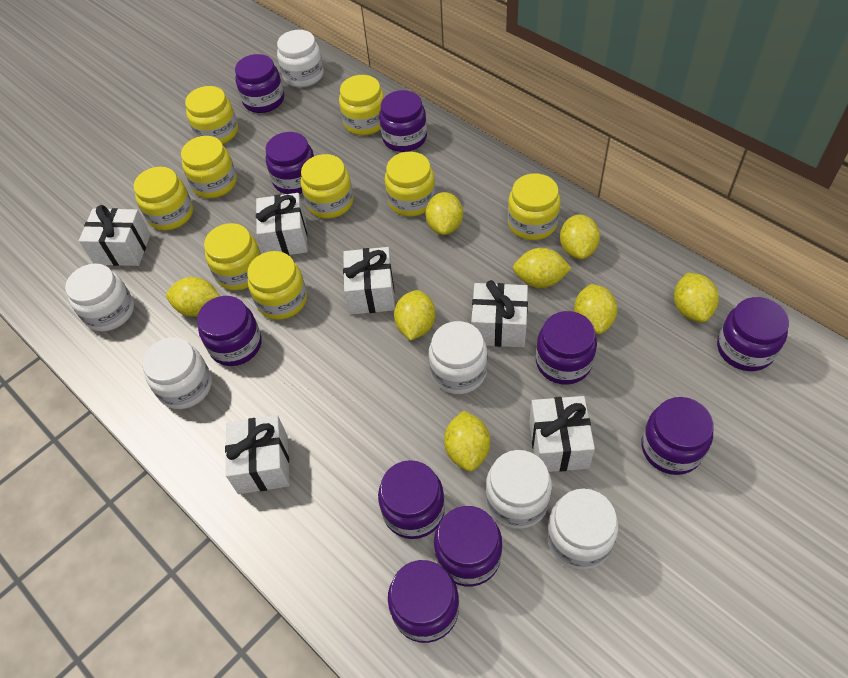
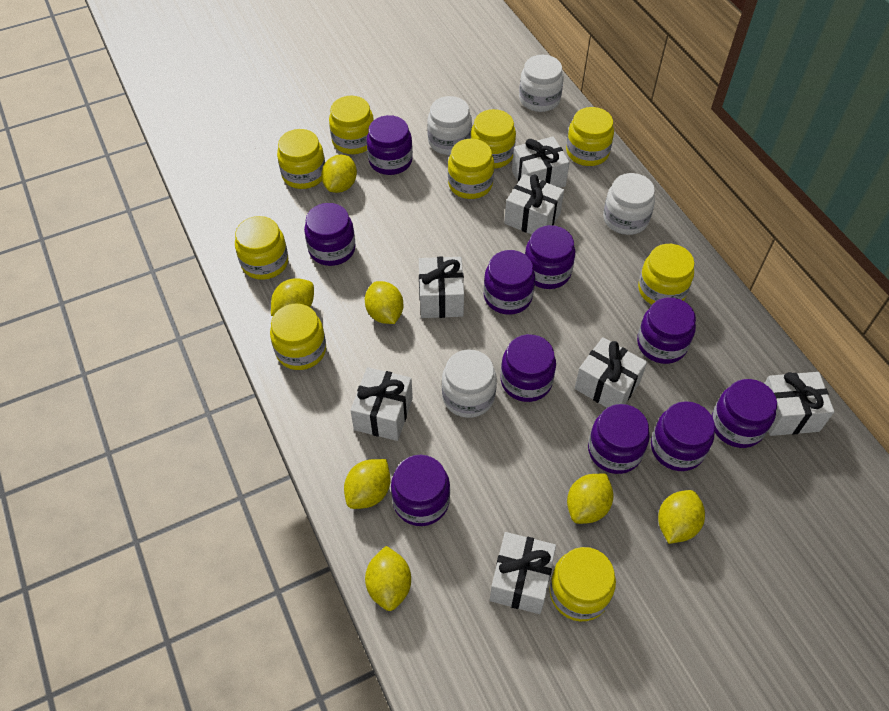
white gift: [79,205,151,266] [225,415,290,494] [256,193,308,255] [343,247,395,315] [471,280,528,347] [529,396,595,472] = 6 -> [350,367,413,441] [419,257,464,318] [490,532,556,614] [504,174,564,235] [512,136,570,188] [575,337,647,408] [764,372,834,436] = 7
white jar: [65,263,134,332] [142,337,212,409] [277,30,324,88] [429,321,487,394] [486,450,552,529] [547,489,618,570] = 6 -> [427,96,472,155] [442,350,497,418] [519,55,564,112] [603,173,655,235] = 4
yellow lemon: [166,277,220,317] [394,290,436,340] [425,192,463,235] [444,410,490,472] [513,248,572,288] [560,214,600,259] [574,284,617,334] [674,273,719,322] = 8 -> [271,278,314,316] [321,155,357,193] [344,459,390,509] [365,281,403,324] [365,546,411,611] [567,474,613,524] [658,490,705,544] = 7

